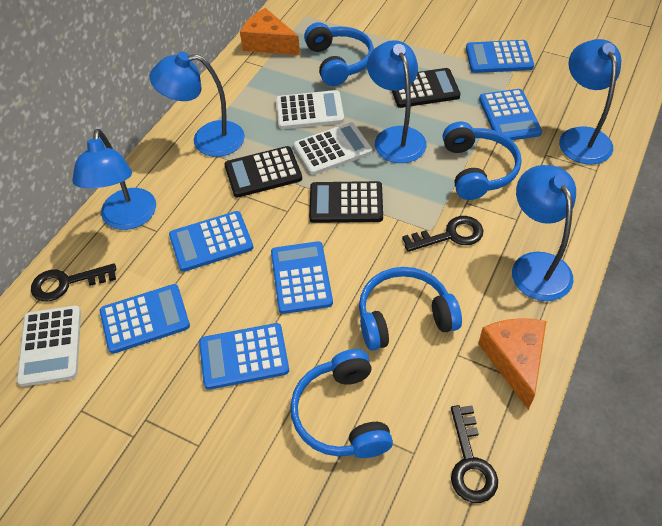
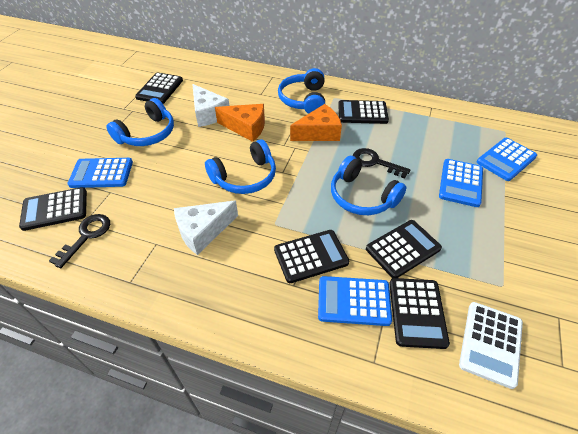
black calculator: [224,146,302,197] [309,181,383,223] [392,68,460,108] = 3 -> [19,187,87,231] [135,72,183,104] [274,230,349,283] [338,100,389,124] [366,220,442,278] [390,278,450,349] = 6
black key: [31,263,116,302] [402,216,483,252] [451,405,498,503] = 3 -> [49,214,110,268] [353,148,410,179] = 2
blue calculator: [100,284,190,354] [169,211,253,272] [199,323,289,390] [271,241,333,314] [466,40,534,73] [479,89,542,140] = 6 -> [68,158,133,188] [318,276,392,326] [439,159,483,207] [477,138,537,181] = 4
blue lamp: [72,129,156,230] [150,52,245,157] [367,40,427,163] [512,165,576,301] [559,39,621,165] = 5 -> none = 0
white calculator: [17,305,81,387] [276,90,344,129] [294,122,372,175] = 3 -> [459,302,523,389] = 1
white cheese: none = 0 -> [174,201,238,255] [192,84,229,127] = 2

